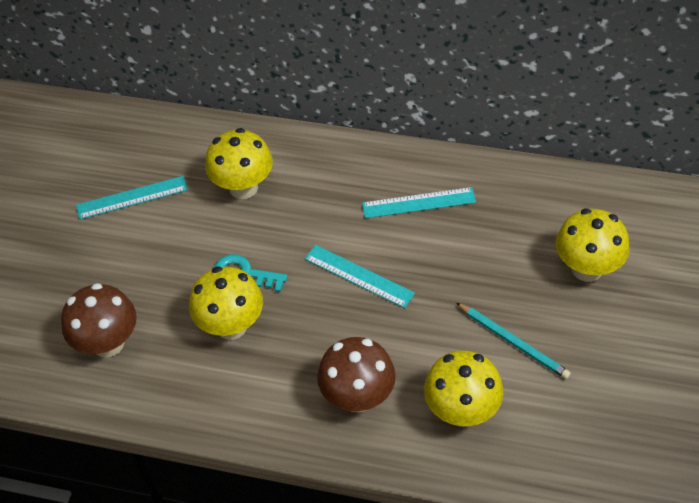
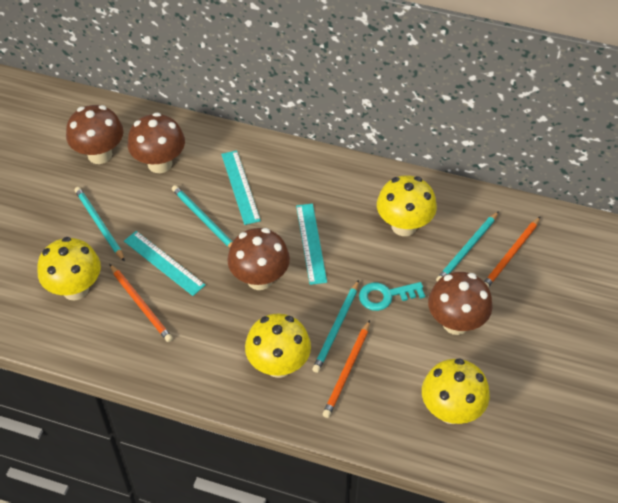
brown mushroom: [61,283,137,358] [317,337,396,413] = 2 -> [66,105,123,164] [128,112,185,173] [227,228,290,290] [428,272,493,335] = 4
orange pencil: none = 0 -> [109,264,173,342] [323,320,370,418] [484,216,541,287] = 3
turquoise pencil: [457,303,571,379] = 1 -> [75,187,125,262] [172,185,233,248] [312,280,359,373] [436,211,499,281] = 4

